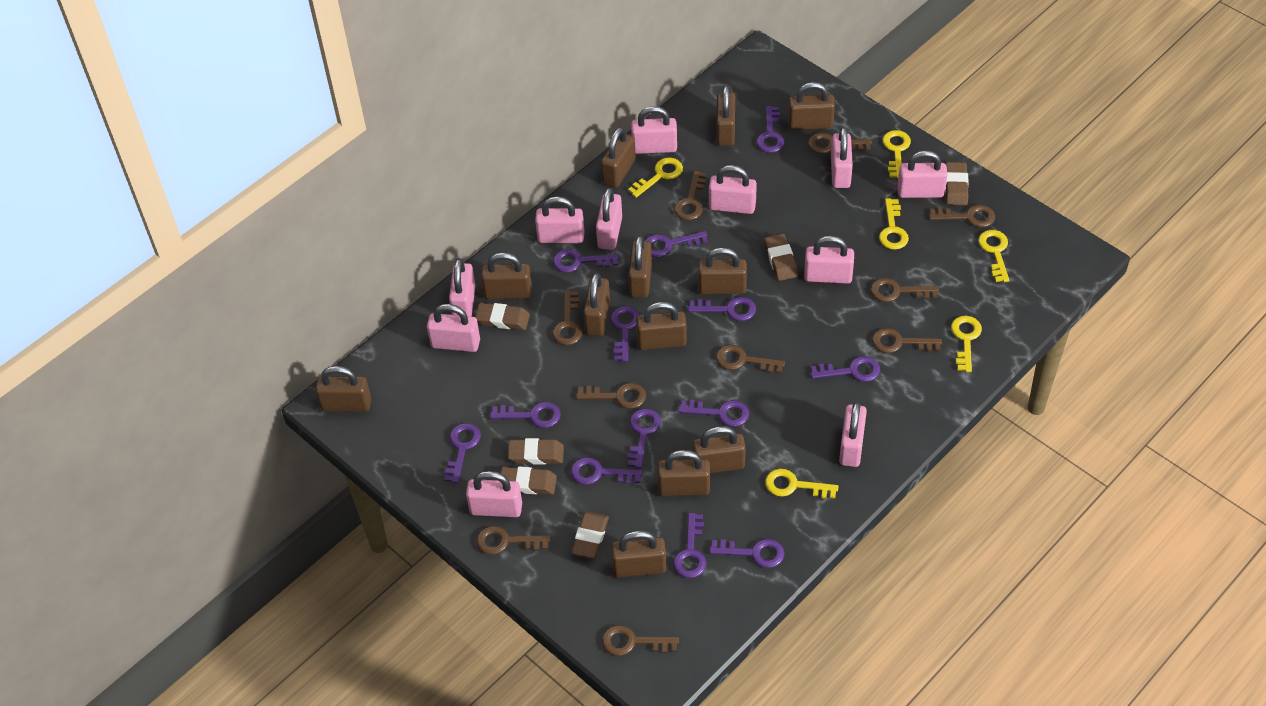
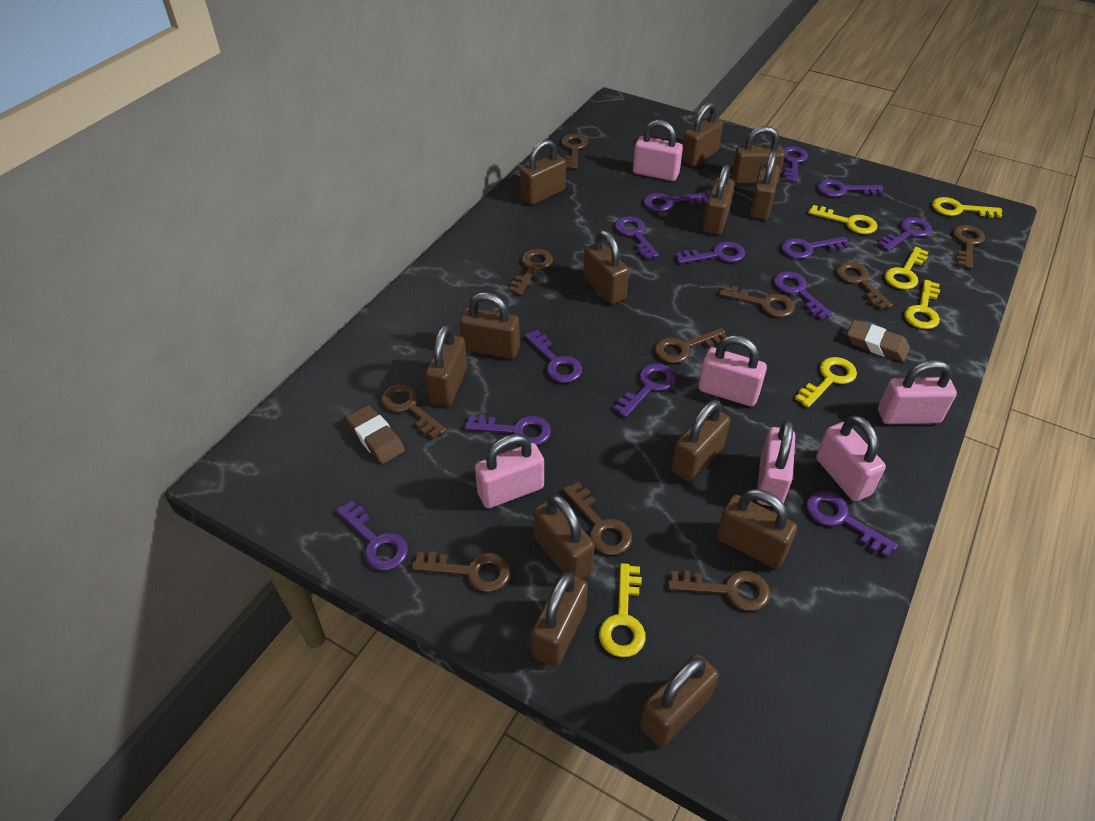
brown eraser: [475,303,530,330] [501,466,557,494] [508,438,564,465] [571,511,609,558] [764,234,798,281] [945,162,969,205] = 6 -> [346,405,405,464] [847,320,910,362] = 2
brown padlock: [315,366,371,412] [481,252,532,299] [583,273,610,336] [601,127,636,188] [611,531,666,578] [628,235,652,298] [636,302,687,350] [657,450,710,496] [692,426,746,473] [698,247,747,294] [716,85,735,146] [788,82,835,130] = 12 -> [425,325,467,406] [459,292,520,359] [520,139,566,205] [531,572,588,667] [533,495,595,579] [583,230,629,304] [640,654,719,747] [671,400,730,482] [681,102,723,167] [703,165,735,235] [716,489,797,569] [732,126,785,184] [750,150,780,220] = 13
pink padlock: [427,304,480,352] [449,258,476,317] [466,471,522,517] [535,196,584,243] [596,188,622,250] [631,106,677,154] [709,165,757,214] [804,236,854,284] [831,127,853,188] [839,402,867,467] [897,150,947,198] = 11 -> [475,434,544,508] [633,120,683,181] [698,335,767,407] [757,420,795,506] [816,415,886,501] [878,360,957,424] = 6

